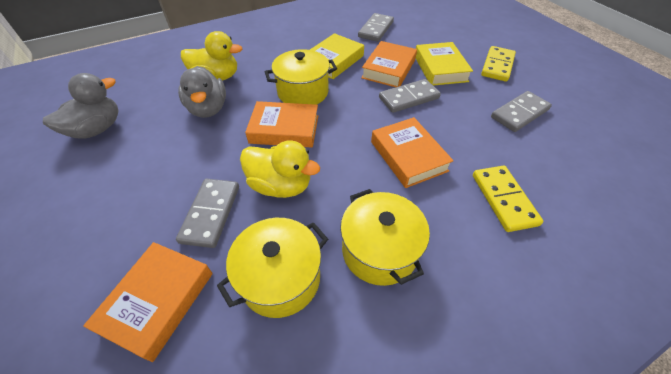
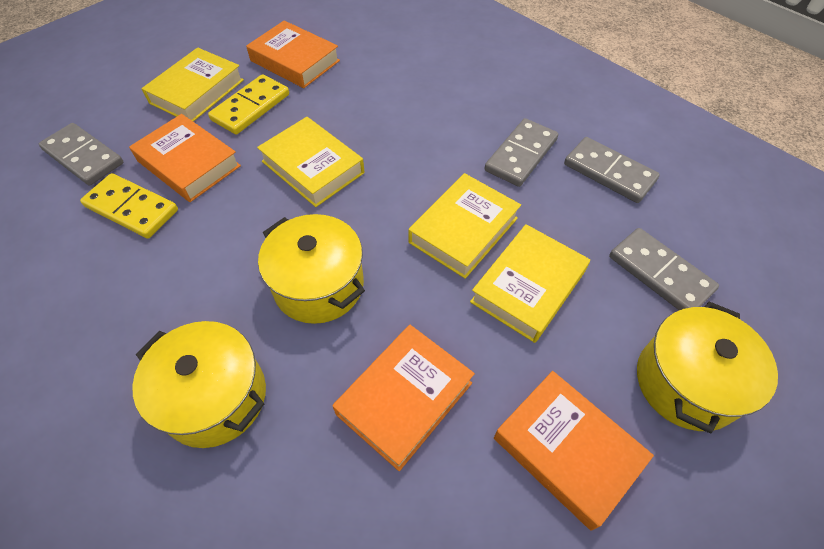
grey duck: [43,73,119,139] [178,66,226,118] = 2 -> none = 0
yellow book: [310,33,364,79] [416,42,473,86] = 2 -> [141,47,244,122] [257,117,364,207] [408,173,521,279] [470,224,590,343] = 4
yellow duck: [181,31,242,81] [240,140,320,198] = 2 -> none = 0

